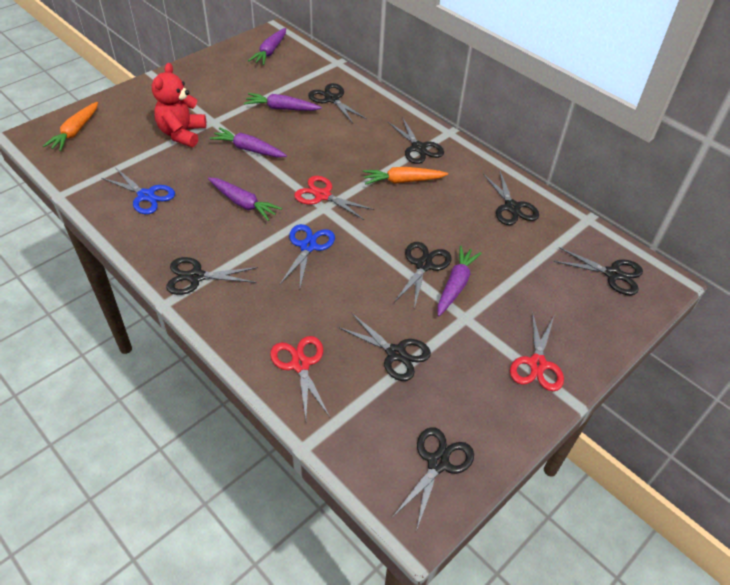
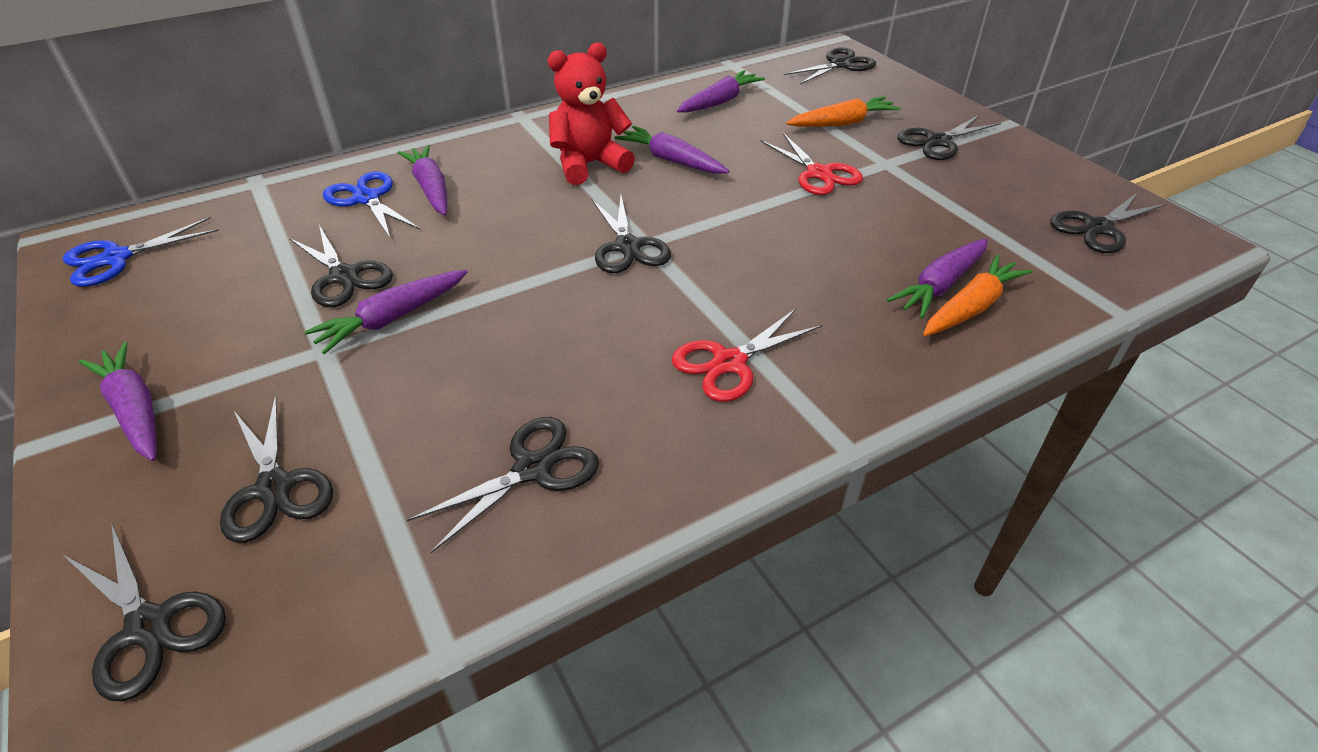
purple carrot: [208,177,282,221] [209,127,287,157] [244,93,322,111] [248,28,286,65] [437,245,482,316] = 5 -> [79,342,157,461] [304,270,468,354] [398,145,447,215] [615,126,729,174] [677,70,765,113] [887,238,988,319] = 6
red scissors: [270,336,330,419] [294,176,374,220] [510,311,564,391] = 3 -> [672,309,822,402] [760,133,863,195] = 2

